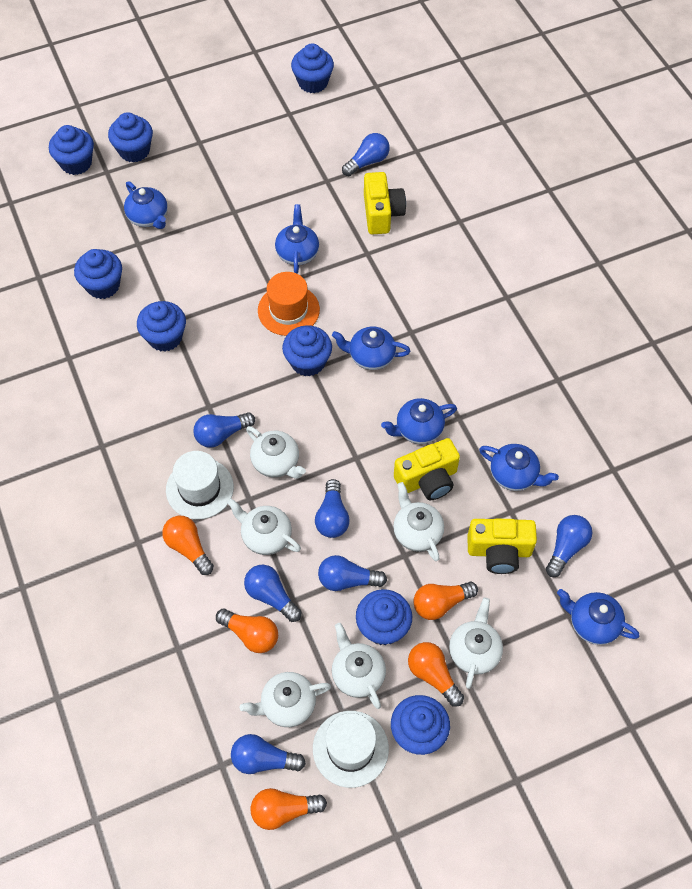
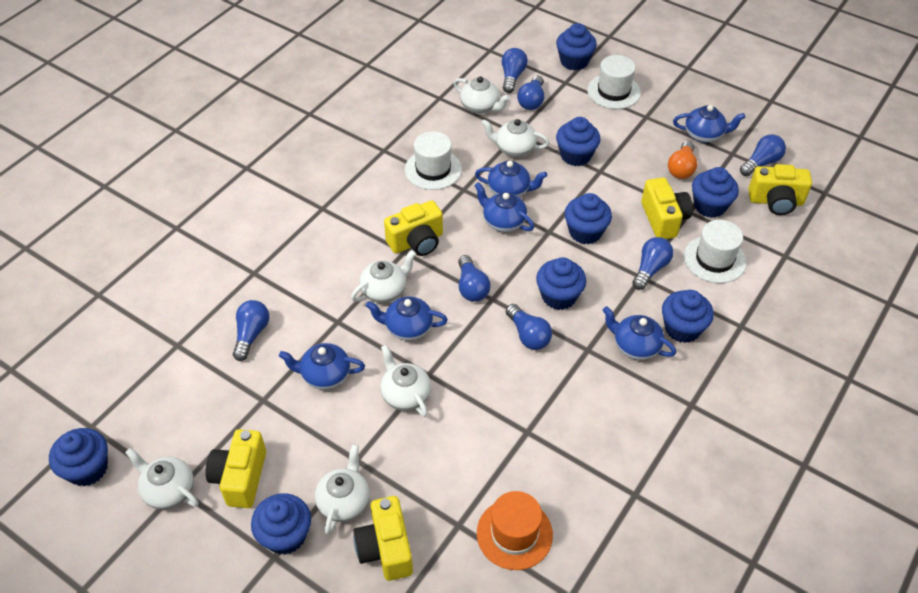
orange light bulb: [162,516,214,575] [216,609,278,653] [251,788,327,830] [408,642,464,707] [413,582,478,620] = 5 -> [668,141,697,179] = 1
white hat: [166,451,234,519] [313,711,389,788] = 2 -> [405,131,462,190] [587,55,641,109] [684,220,746,283] = 3
yellow camera: [364,172,406,235] [394,438,460,500] [467,518,537,574] = 3 -> [205,429,266,508] [353,496,413,581] [384,200,443,256] [641,178,693,239] [748,164,812,215] = 5

